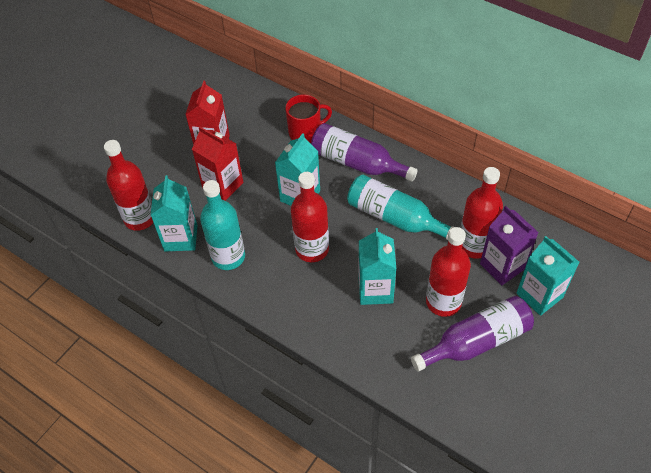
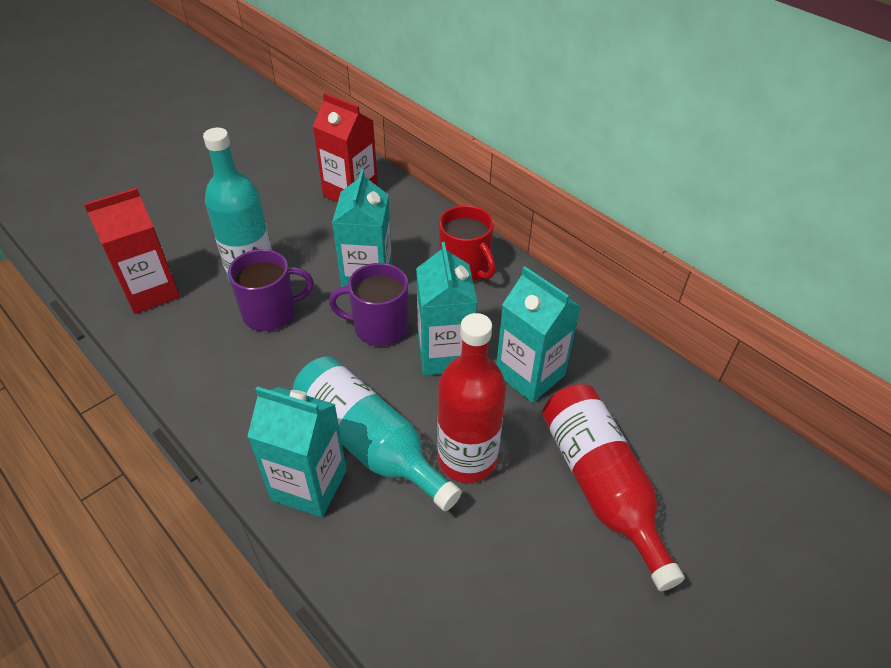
purple bottle: [311,123,417,182] [411,296,534,371] = 2 -> none = 0
purple carton: [480,206,539,285] = 1 -> none = 0
purple mug: none = 0 -> [228,249,314,331] [329,263,408,346] = 2
red bottle: [104,140,153,231] [291,172,329,262] [426,227,471,317] [461,167,503,259] = 4 -> [437,313,506,483] [542,384,685,591] = 2

